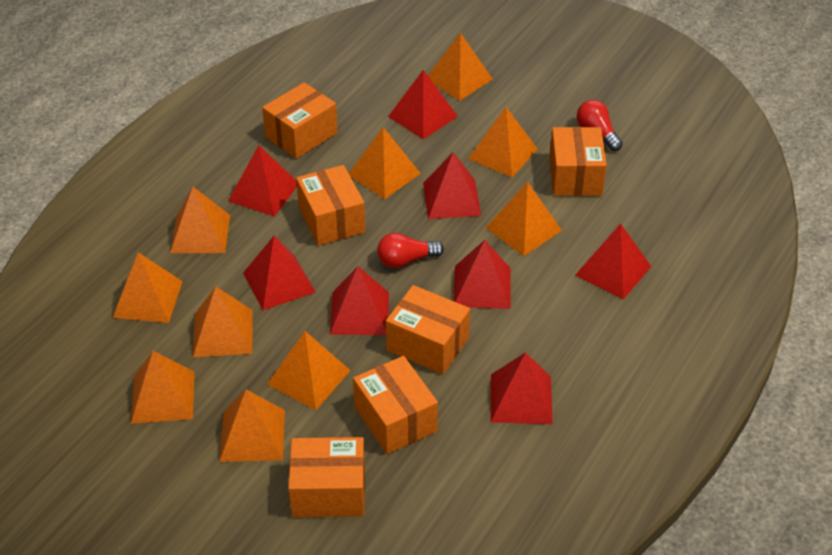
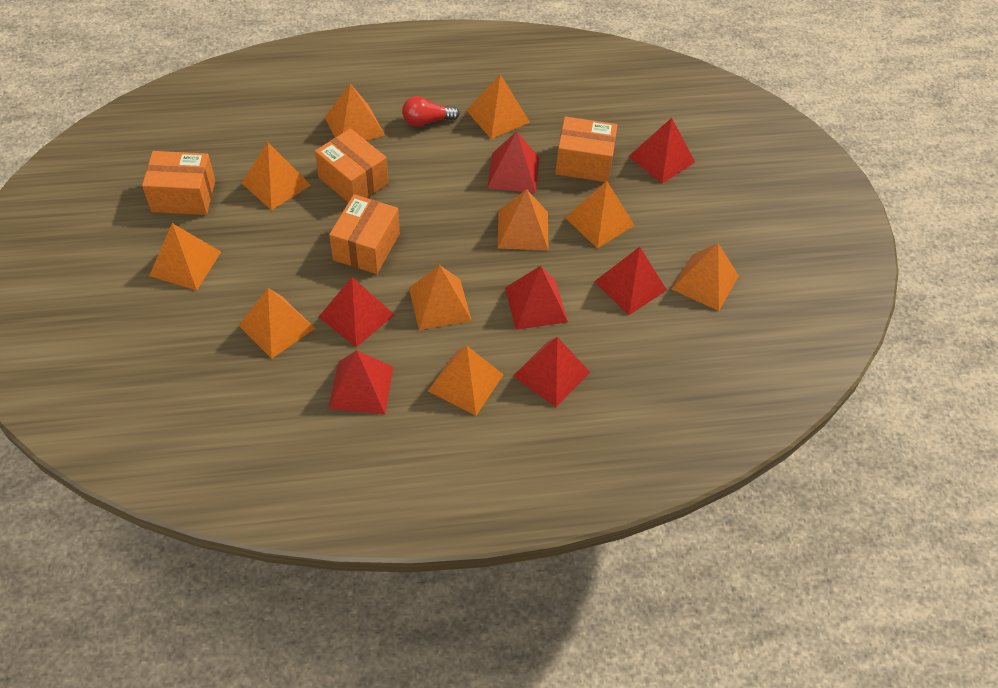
orange box: [262,82,338,159] [288,437,365,517] [296,165,366,246] [353,356,438,454] [386,285,470,374] [549,127,607,196] = 6 -> [142,151,215,215] [315,128,388,203] [329,194,400,274] [555,116,617,182] = 4
red light bulb: [377,233,444,268] [577,100,623,151] = 2 -> [402,96,460,127] = 1
red pyramid: [228,145,297,217] [243,236,316,310] [330,266,389,335] [388,70,458,139] [423,152,481,219] [453,240,511,309] [491,352,552,424] [575,224,651,300] = 8 -> [319,277,394,347] [328,350,393,414] [487,131,540,193] [505,266,568,330] [513,337,590,407] [594,247,667,315] [629,118,695,184] = 7

